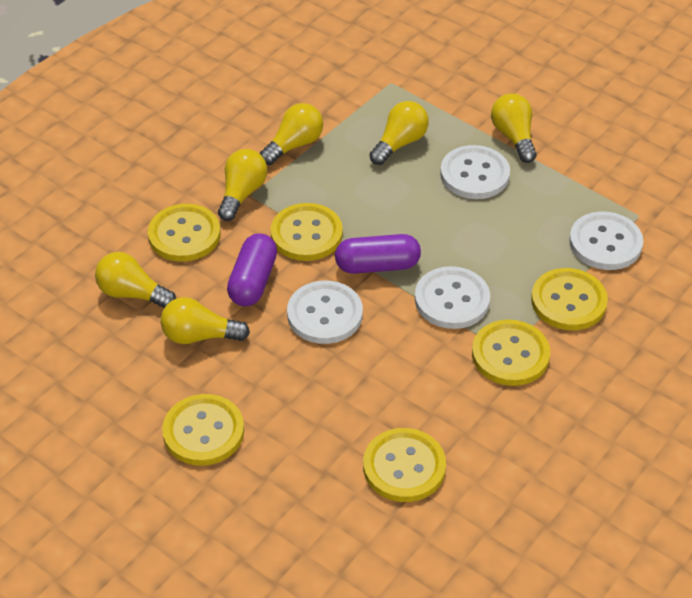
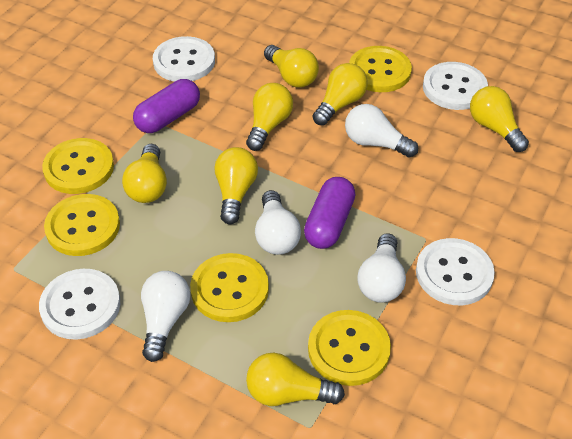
white light bulb: none = 0 -> [141,271,190,362] [255,190,301,255] [345,104,418,158] [357,233,406,303] = 4
yellow button: [148,204,221,262] [162,394,244,466] [271,203,343,261] [363,428,446,502] [472,319,550,386] [531,268,608,330] = 6 -> [42,138,114,194] [44,194,120,256] [190,253,269,322] [308,310,391,386] [349,46,412,92] = 5
yellow light bulb: [95,252,176,308] [161,297,250,344] [218,149,267,221] [260,103,323,165] [369,101,429,165] [491,94,537,163] = 6 -> [122,144,167,203] [215,147,258,224] [246,83,293,151] [246,353,345,406] [264,45,319,88] [313,63,368,125] [470,86,529,152] = 7

